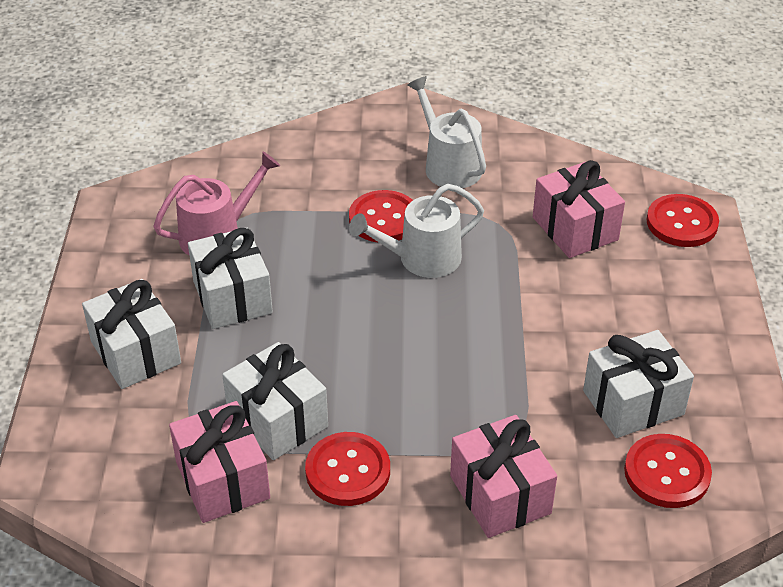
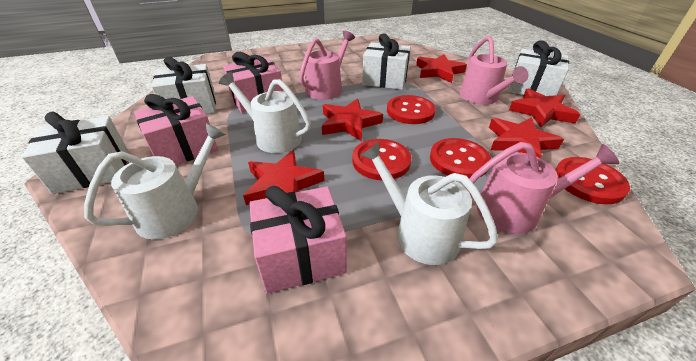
pink watering can: [153,151,280,255] = 1 -> [299,31,355,100] [460,36,529,105] [465,142,619,234] = 3
red star: none = 0 -> [243,150,324,205] [322,99,383,141] [416,54,467,83] [489,117,564,158] [509,88,580,127] = 5
white watering can: [349,184,484,278] [407,76,486,188] = 2 -> [84,123,226,240] [219,72,311,153] [360,142,498,265] = 3

